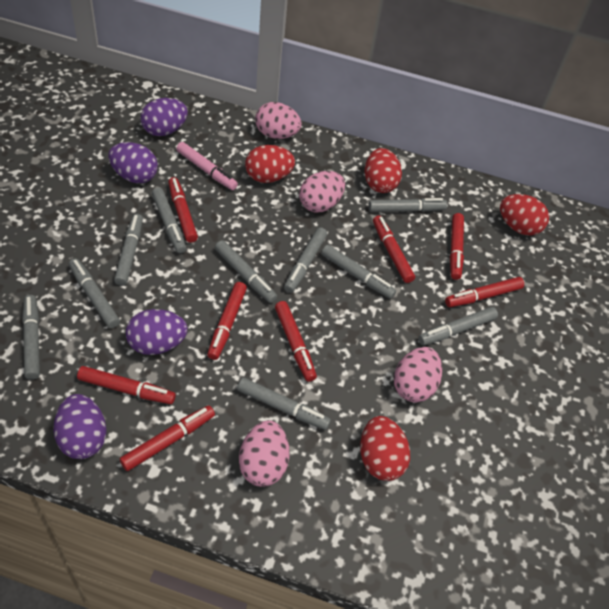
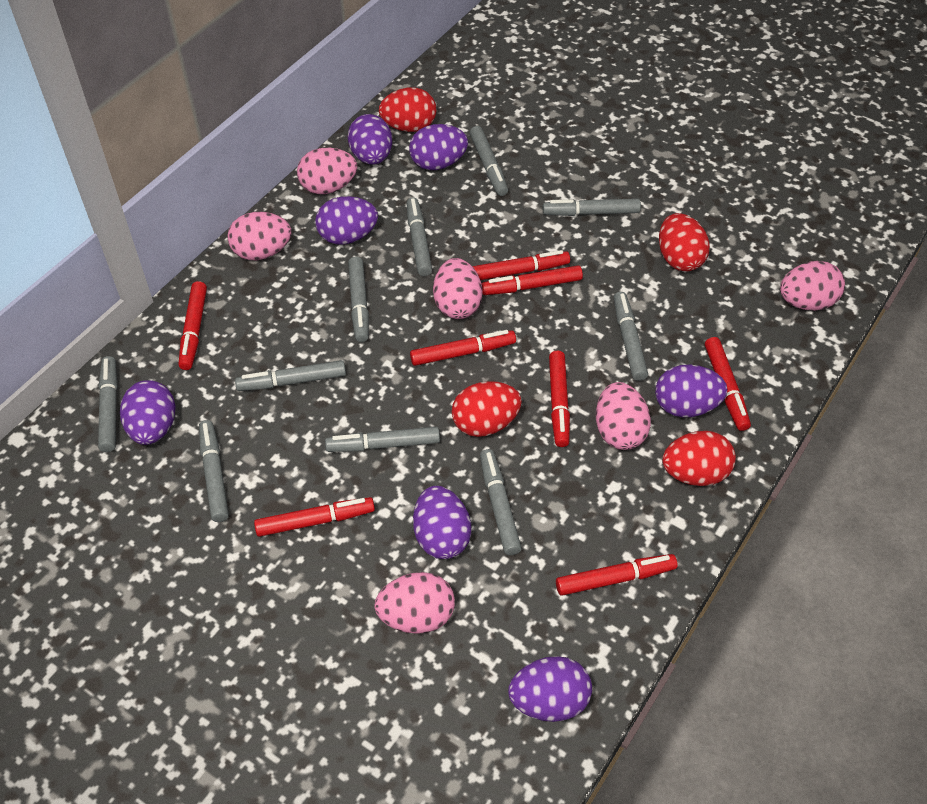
pink egg: [239,420,289,487] [255,102,302,139] [299,171,345,212] [394,347,442,403] = 4 -> [227,212,291,260] [297,148,357,194] [374,572,455,634] [433,258,483,319] [596,382,651,450] [780,261,845,311] = 6
pink marker: [176,142,238,190] = 1 -> none = 0
purple egg: [53,394,107,459] [109,142,158,183] [126,309,188,355] [141,98,188,136] = 4 -> [120,380,176,445] [315,196,378,245] [348,114,392,165] [409,124,468,170] [413,486,471,559] [508,656,592,722] [655,365,727,417] = 7

